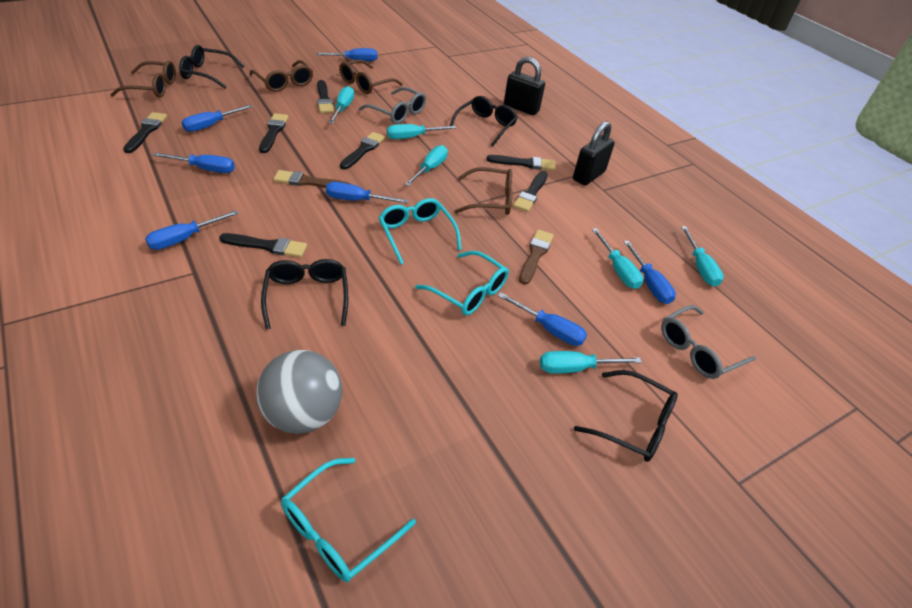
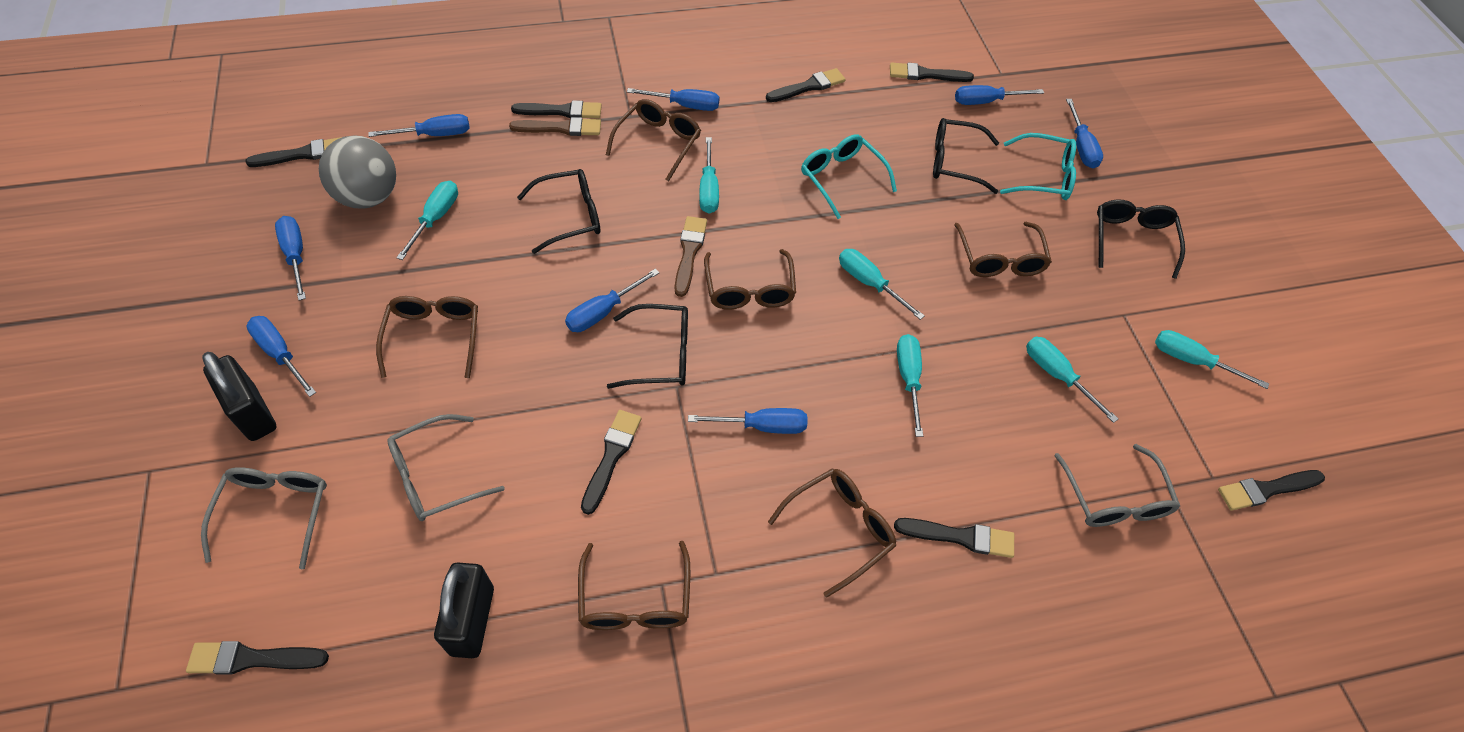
black brush: [123,112,167,153] [219,233,307,257] [259,113,288,153] [317,80,334,113] [340,132,385,170] [487,155,556,171] [513,171,548,212] = 7 -> [186,641,329,675] [246,137,342,167] [511,100,602,119] [581,410,642,515] [766,68,846,102] [890,63,974,82] [894,518,1014,558] [1218,470,1325,511] = 8
blue screwdriver: [145,210,239,250] [153,152,235,173] [181,105,253,132] [316,48,377,61] [326,182,408,203] [498,292,587,346] [624,241,676,304] = 7 -> [246,316,316,397] [275,216,306,301] [368,114,470,137] [565,269,659,332] [627,88,719,111] [688,408,807,434] [955,85,1044,105] [1066,99,1103,168] = 8
brown glasses: [110,61,176,98] [249,60,313,92] [339,60,403,94] [454,167,513,215] = 4 -> [376,296,478,378] [578,541,690,630] [606,99,701,181] [704,249,796,310] [768,469,896,598] [954,222,1052,277] = 6
grey glasses: [359,87,426,124] [661,305,756,379] = 2 -> [201,467,327,569] [387,414,505,521] [1054,444,1180,527] = 3
turquoise glasses: [281,458,416,582] [378,198,462,265] [415,251,509,315] = 3 -> [801,134,897,219] [1000,133,1076,200] = 2

